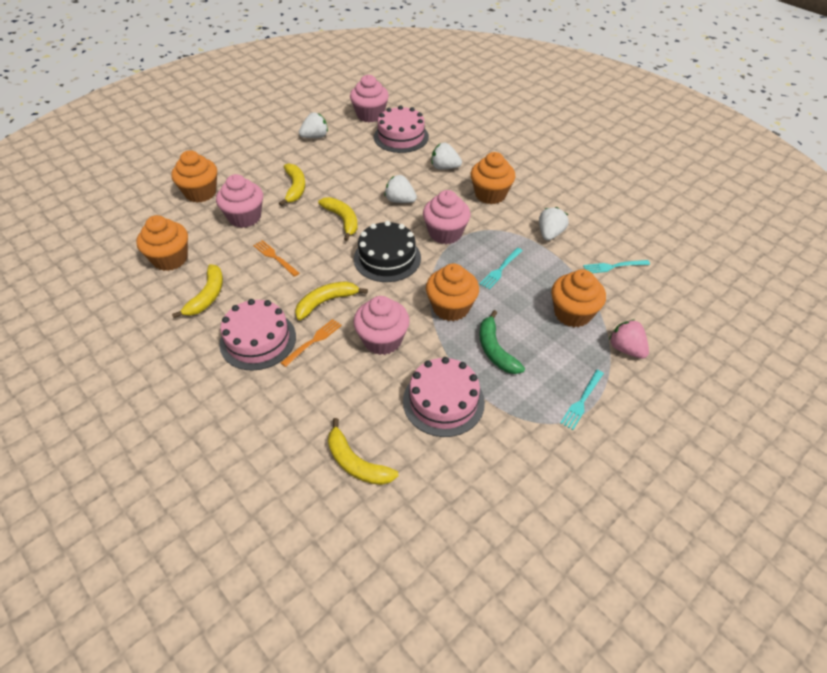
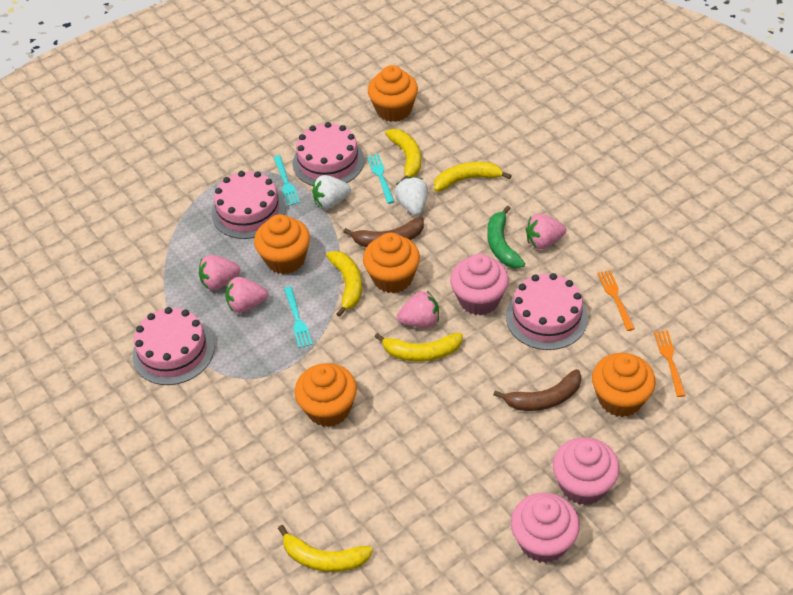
black cake: [354,221,421,282] = 1 -> none = 0
brown banana: none = 0 -> [343,217,424,247] [493,369,582,411] = 2
pink cake: [219,299,296,371] [374,105,429,153] [403,357,485,437] = 3 -> [132,307,214,385] [212,171,286,239] [293,122,364,186] [506,273,588,350] = 4
pink cupcake: [216,174,263,228] [350,75,389,122] [353,296,410,355] [423,190,471,244] = 4 -> [450,254,509,316] [511,493,580,563] [553,437,620,505] = 3
pink strawberry: [609,319,649,359] = 1 -> [199,255,240,290] [225,277,268,313] [397,291,439,328] [526,214,566,249] = 4
white strawberry: [299,112,328,138] [384,175,417,203] [432,143,462,170] [539,207,569,241] = 4 -> [312,175,351,209] [394,177,428,216] = 2

